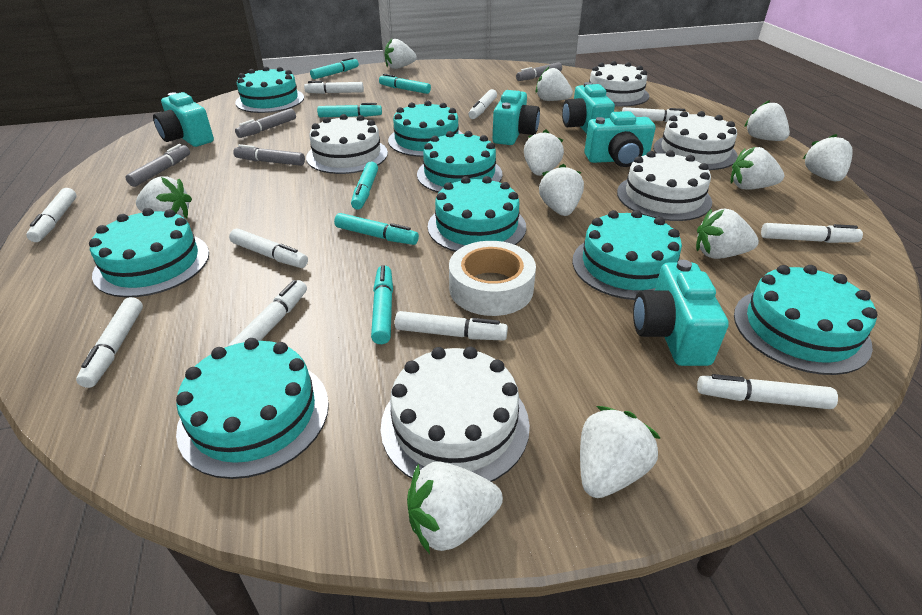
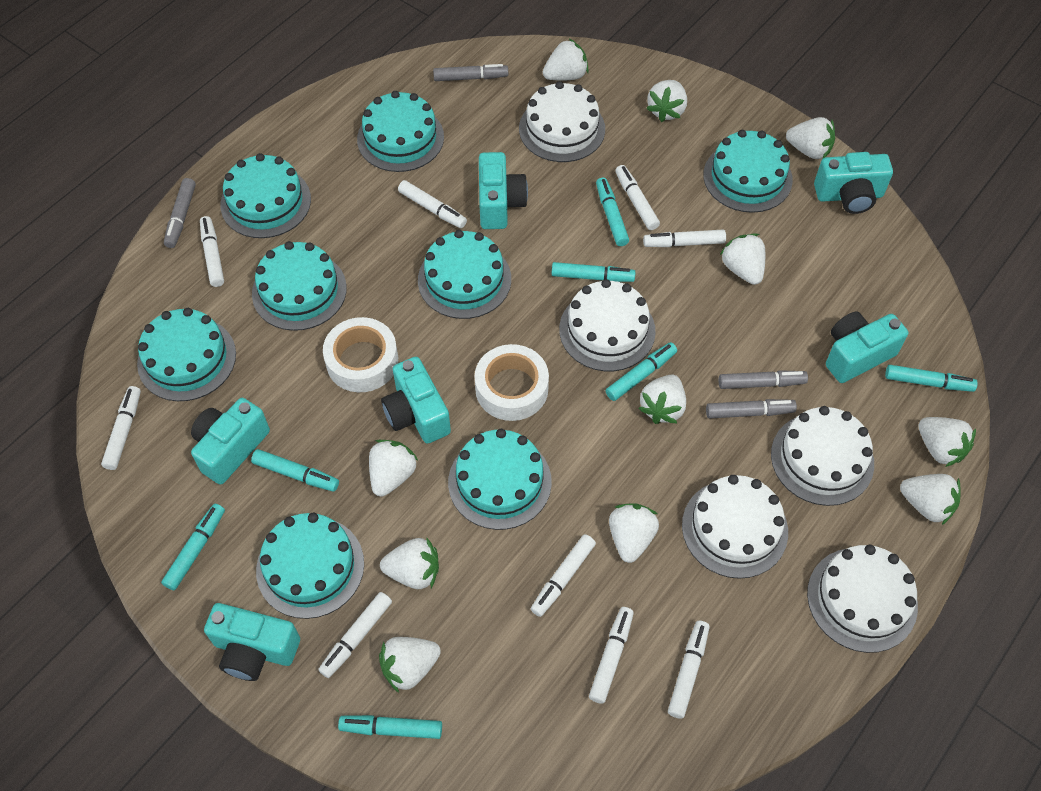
turquoise camera: [153,92,214,147] [493,90,540,145] [562,82,615,134] [584,111,656,167] [633,260,729,366] = 5 -> [191,398,270,485] [204,603,300,681] [381,357,451,444] [479,152,528,229] [814,152,893,214] [826,312,908,383] = 6
turquoise marker: [310,57,359,79] [317,103,382,117] [334,213,419,245] [351,161,378,210] [371,265,393,344] [379,74,431,94] = 6 -> [161,504,225,590] [251,449,339,492] [338,715,442,739] [552,262,635,282] [596,177,629,246] [606,342,677,401] [885,365,978,392] = 7
white marker: [26,188,77,242] [76,297,143,388] [228,280,307,346] [229,228,308,268] [304,81,364,94] [395,311,508,341] [468,89,497,119] [622,107,689,122] [697,374,838,409] [761,223,863,243] = 10 -> [101,386,141,470] [200,216,224,287] [318,592,392,678] [398,180,467,228] [531,534,596,617] [589,607,634,704] [615,165,660,230] [643,229,726,247] [668,621,710,719] = 9
white tape: [449,241,536,316] = 1 -> [323,317,398,392] [475,344,549,421] = 2

